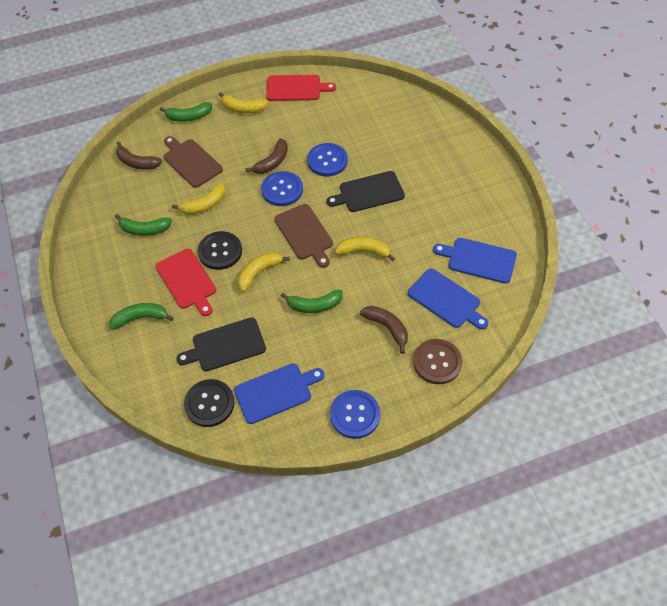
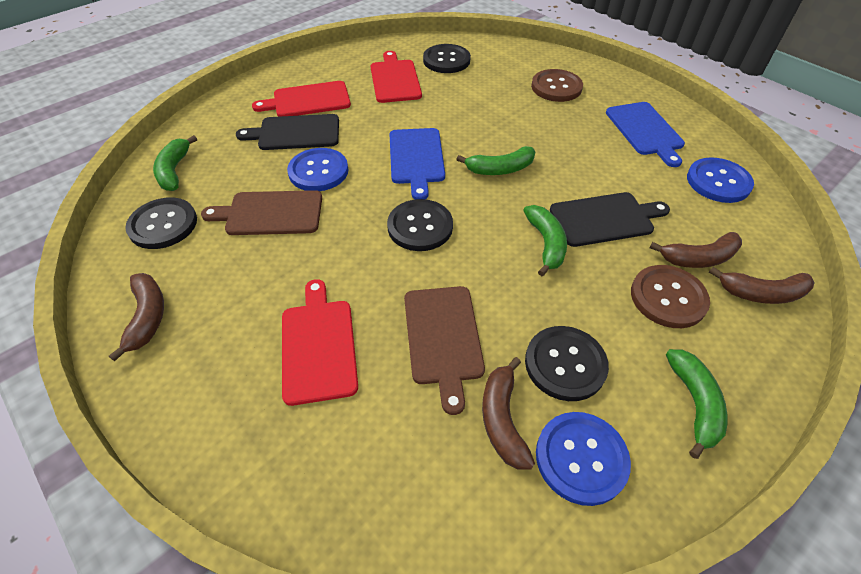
black button: [184,379,235,427] [198,231,242,270] = 2 -> [125,197,197,249] [387,199,453,251] [423,44,471,73] [525,326,609,401] = 4
blue cutting board: [234,363,325,424] [408,268,488,329] [433,238,517,284] = 3 -> [389,128,445,199] [606,102,685,167] = 2
brown banana: [116,142,162,170] [245,138,288,174] [360,306,408,354] = 3 -> [109,273,164,361] [482,357,535,470] [650,232,742,268] [709,267,815,304] = 4
brown button: [413,339,462,384] = 1 -> [531,69,583,102] [631,265,710,328] = 2
red cutting board: [156,249,216,316] [266,75,336,101] = 2 -> [252,81,351,117] [282,279,358,406] [371,51,422,103] = 3
yellow banana: [172,183,226,215] [219,92,269,113] [238,252,289,292] [335,237,395,261] = 4 -> none = 0

